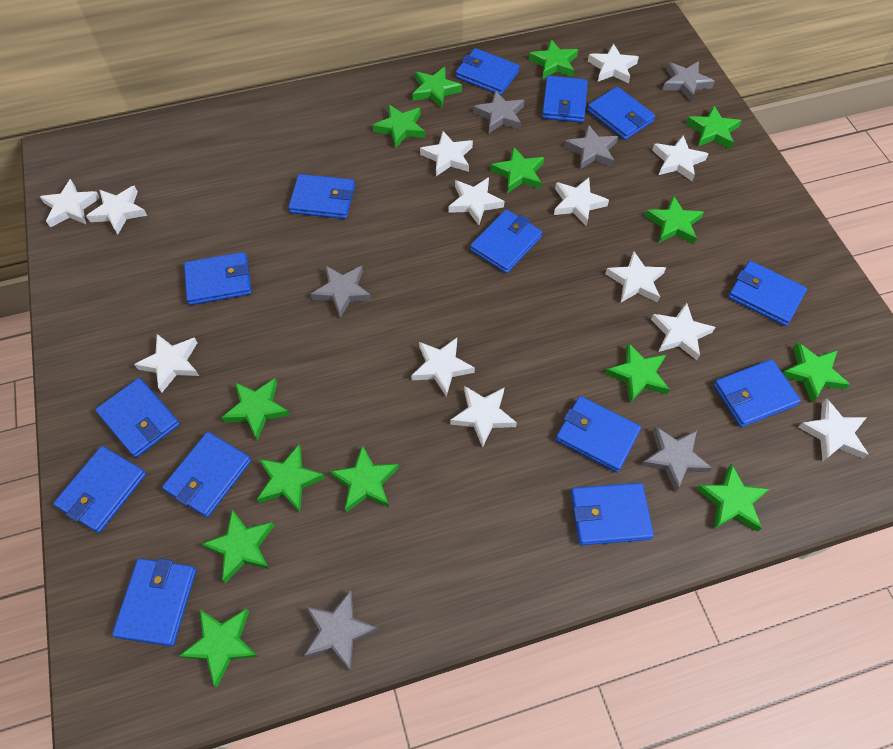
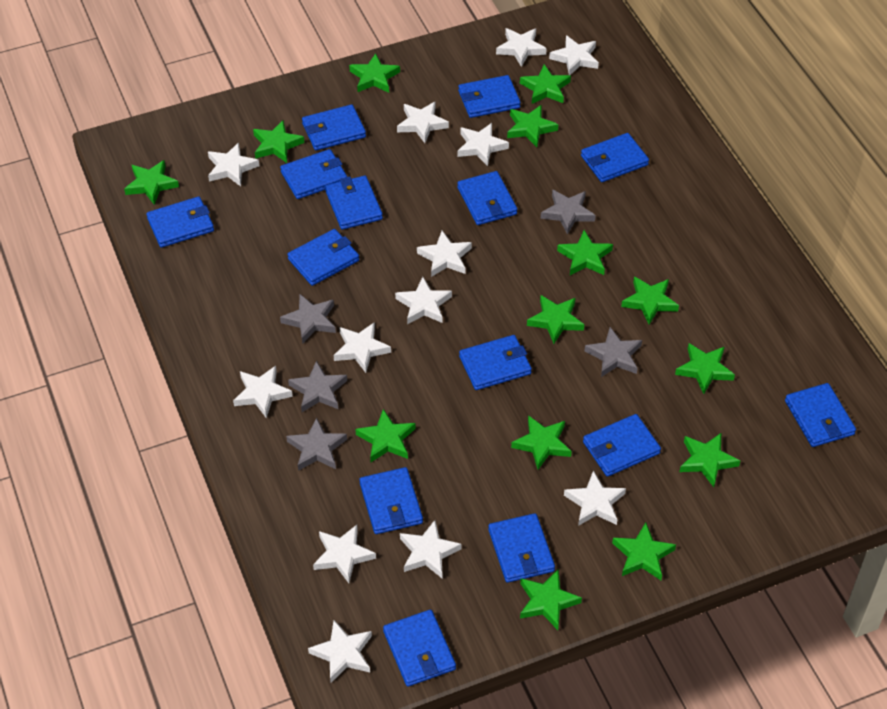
grey star: [304,590,378,671] [311,265,372,318] [473,90,524,133] [564,125,618,169] [641,426,712,492] [663,61,715,101] = 6 -> [280,294,336,343] [286,417,347,471] [288,361,347,412] [541,190,596,234] [585,327,642,377] = 5

